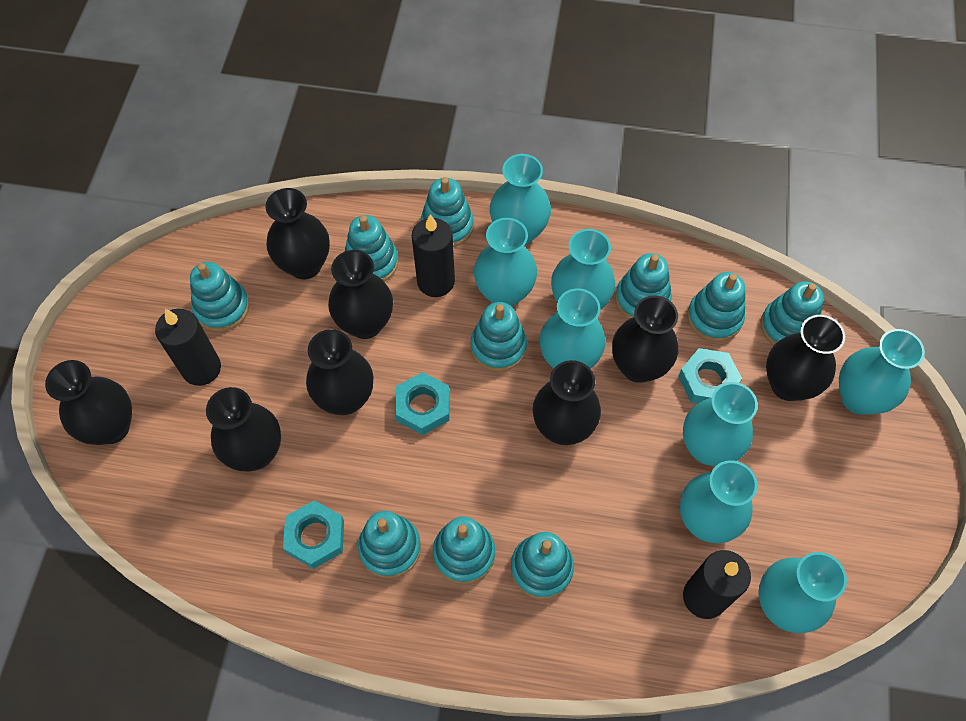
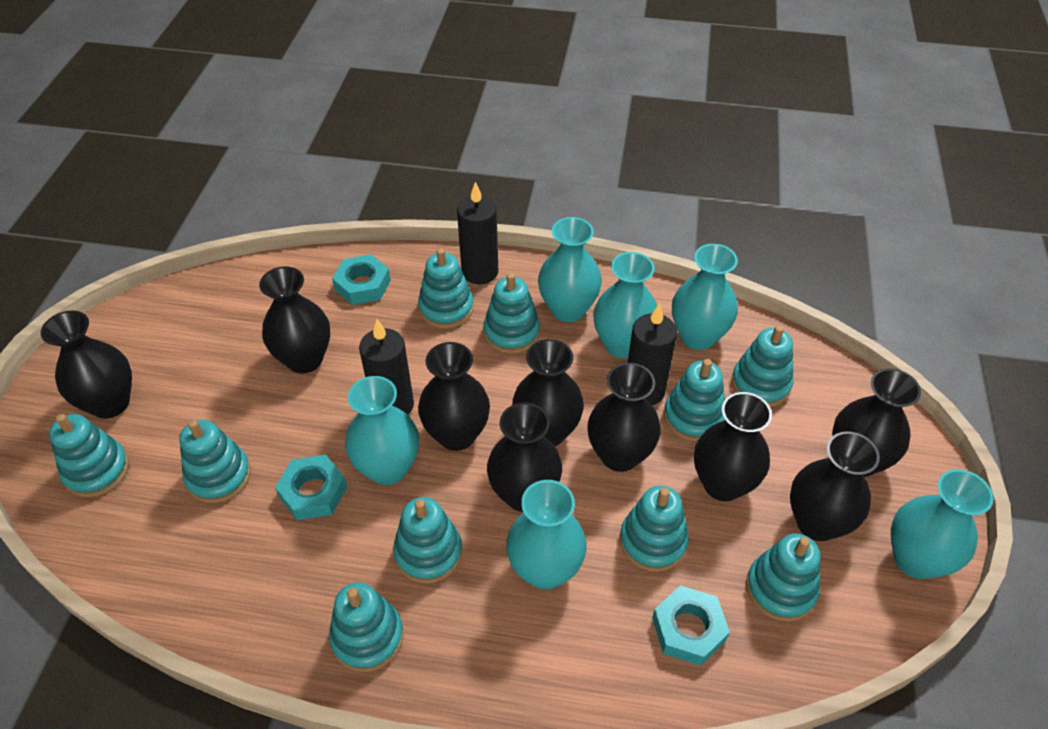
black vase: [45,360,132,445] [206,387,281,471] [265,188,330,279] [306,329,374,415] [328,250,393,339] [533,360,601,445] [612,295,678,383] [766,315,845,401] = 8 -> [41,311,132,419] [259,267,330,373] [418,342,490,451] [487,403,562,512] [512,339,584,446] [588,363,661,472] [694,392,772,501] [790,431,880,541] [832,368,921,477] = 9
turquoise vase: [474,218,537,306] [490,154,551,246] [540,288,606,369] [551,229,615,310] [680,460,757,543] [683,382,758,466] [758,552,847,633] [839,329,925,415] = 8 -> [345,376,419,485] [506,480,587,589] [538,217,602,322] [593,252,657,358] [672,244,738,350] [891,469,994,579] = 6

